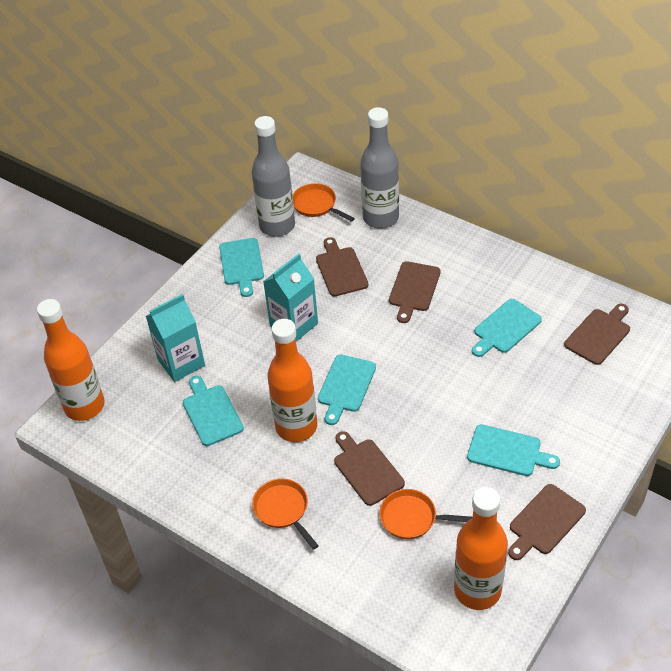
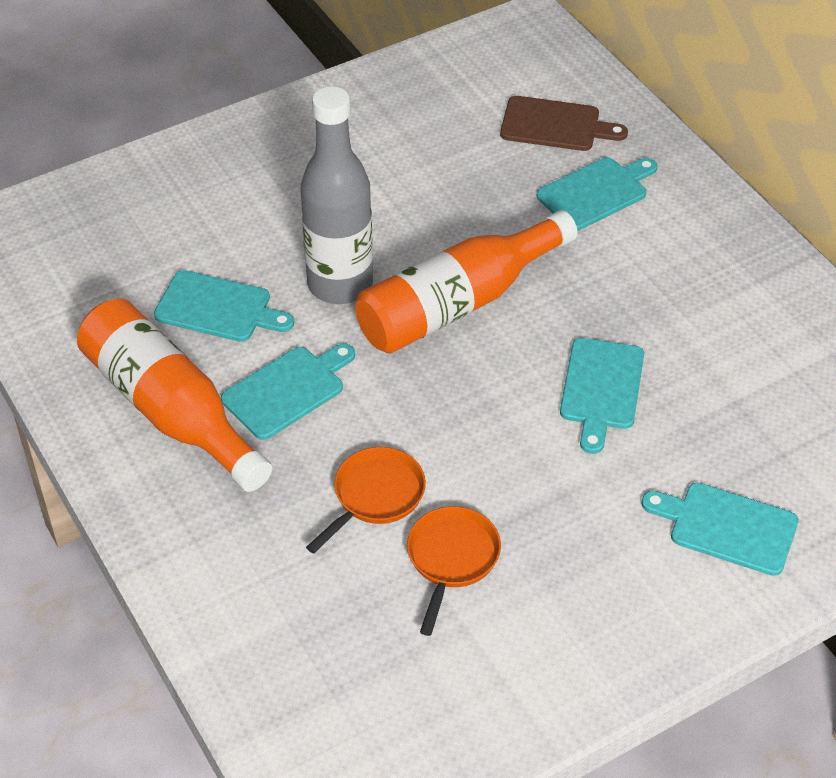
brown cutting board: [316,237,368,296] [334,431,405,506] [389,261,441,323] [508,484,586,560] [564,304,630,365] = 5 -> [500,96,628,151] = 1
grey bottle: [252,116,295,237] [360,107,399,229] = 2 -> [300,86,373,304] = 1
orange bottle: [37,299,105,421] [267,319,317,442] [454,487,508,610] = 3 -> [77,299,272,492] [355,210,578,354] = 2
orange pan: [252,479,319,550] [293,183,355,222] [379,489,472,539] = 3 -> [306,447,426,554] [407,506,501,636] = 2
turquoise carton: [146,294,205,382] [263,253,318,342] = 2 -> none = 0

